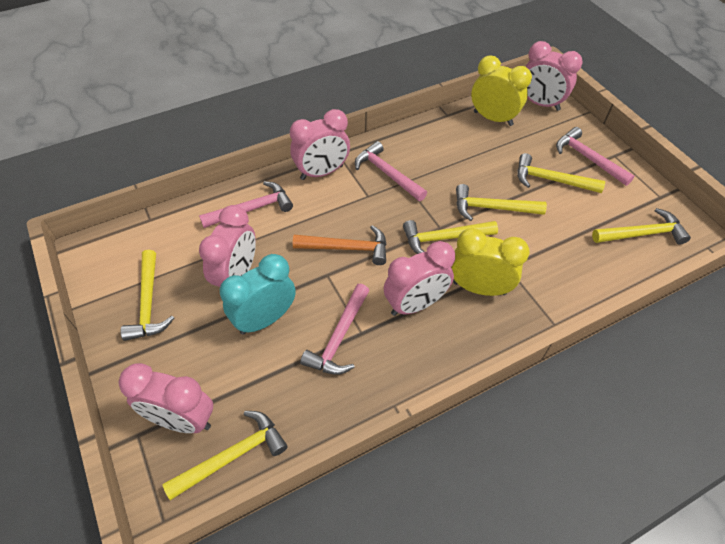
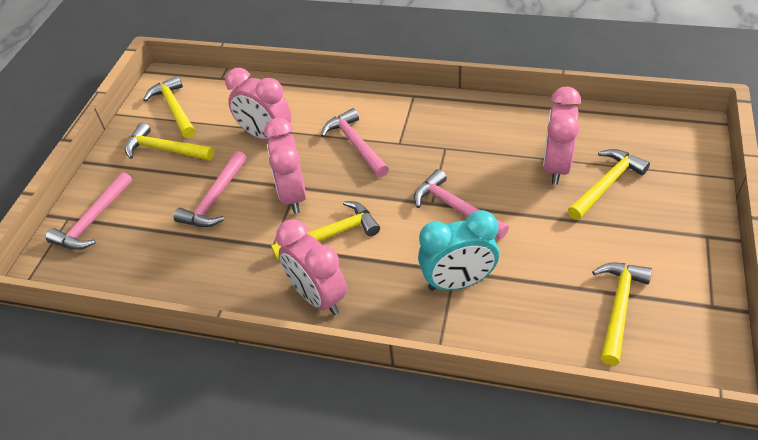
orange hammer: [293,225,387,265] = 1 -> none = 0
pink clock: [119,363,213,433] [199,205,256,287] [290,109,350,180] [384,241,455,316] [525,41,583,111] = 5 -> [225,68,291,141] [264,118,306,214] [276,220,347,315] [543,87,581,185] = 4
yellow clock: [451,228,530,296] [471,55,532,126] = 2 -> none = 0
yellow hammer: [120,250,174,341] [162,411,288,500] [403,220,498,254] [456,184,547,221] [517,153,605,193] [592,208,691,245] = 6 -> [125,122,214,161] [143,76,195,138] [271,201,380,260] [568,149,650,220] [592,262,652,366] = 5

